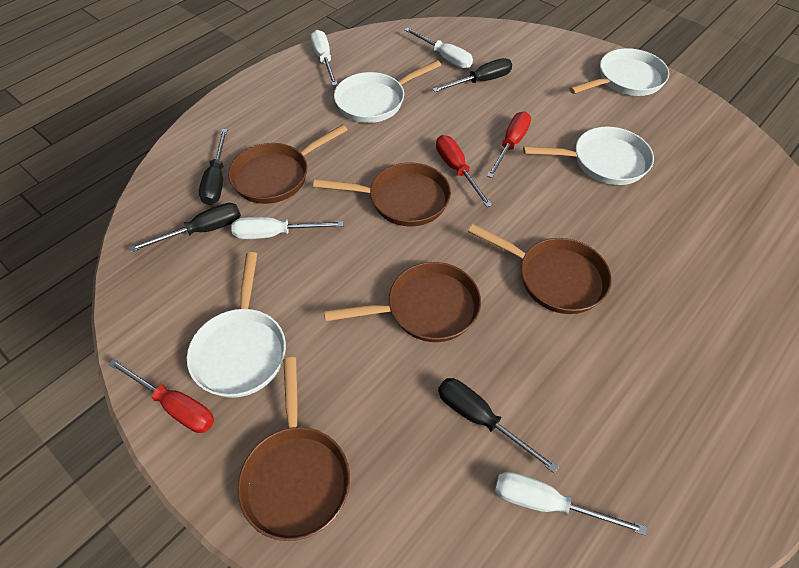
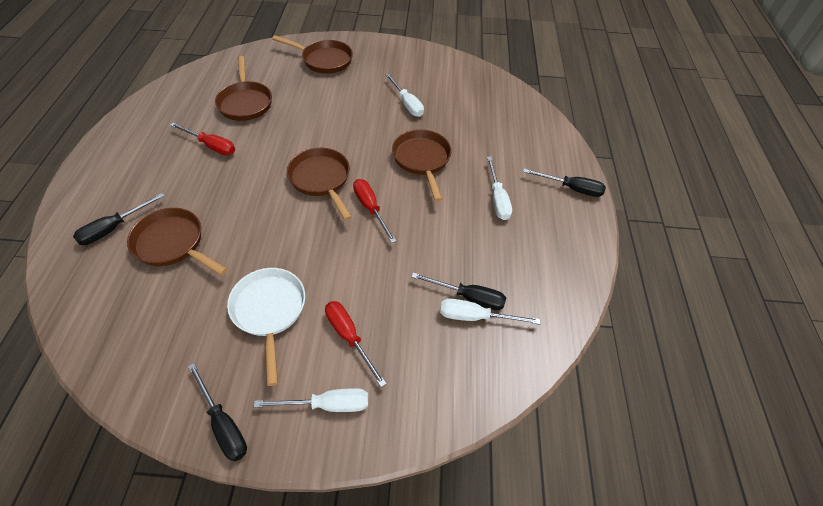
white pan: [187,252,286,398] [334,60,441,123] [523,127,654,185] [569,48,669,96] = 4 -> [227,268,305,386] = 1

